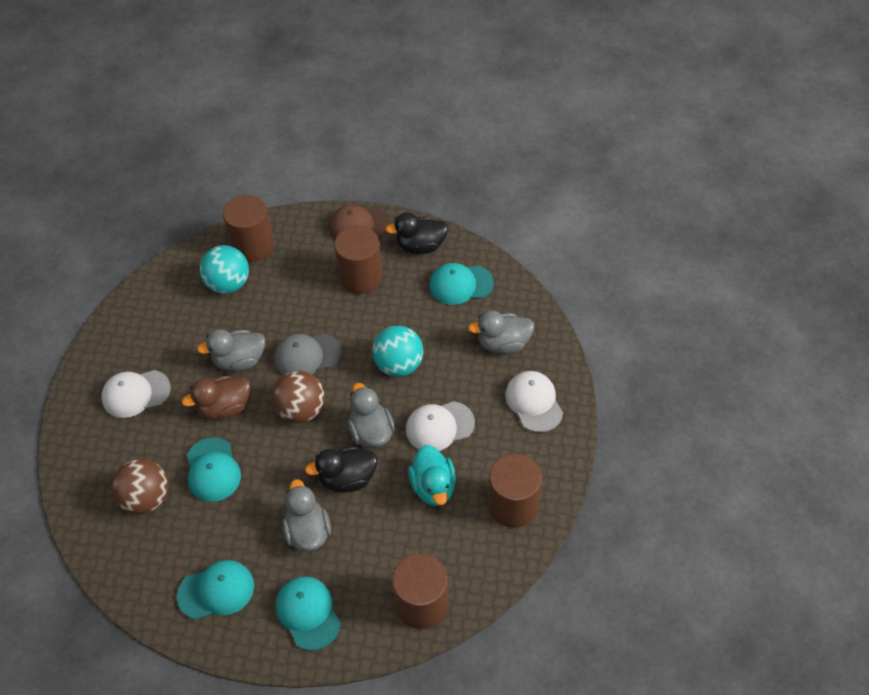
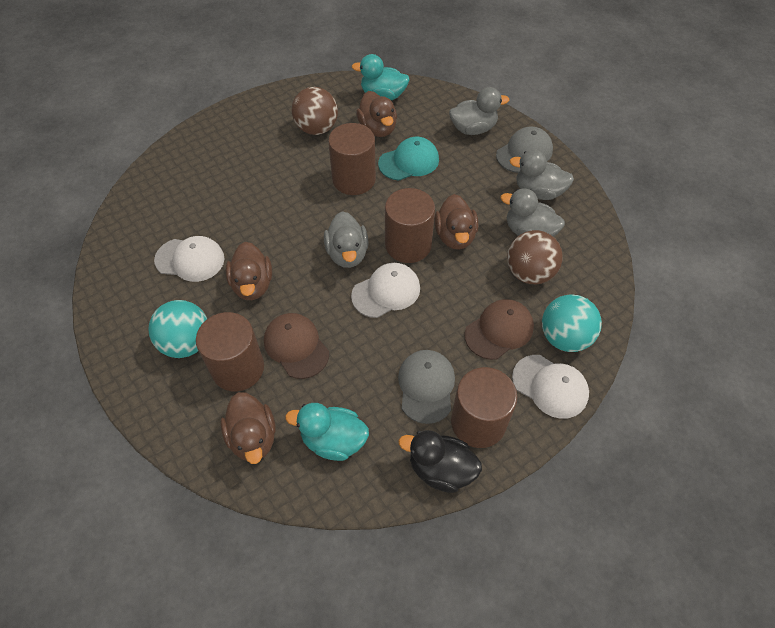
black duck: [305,447,377,492] [385,212,448,254] = 2 -> [399,430,482,493] = 1
brown cap: [329,205,391,239] = 1 -> [264,313,329,379] [464,299,534,360] = 2
brown duck: [182,376,251,420] = 1 -> [220,392,276,464] [226,242,272,300] [356,91,397,137] [434,194,478,250] = 4
grey cap: [274,333,341,375] = 1 -> [398,350,455,424] [496,127,553,173] = 2
turquoise cap: [177,560,254,620] [187,437,241,502] [276,576,341,651] [430,263,494,305] = 4 -> [378,137,439,181] = 1
turquoise duck: [408,445,456,506] = 1 -> [285,403,369,461] [352,54,410,100] = 2

